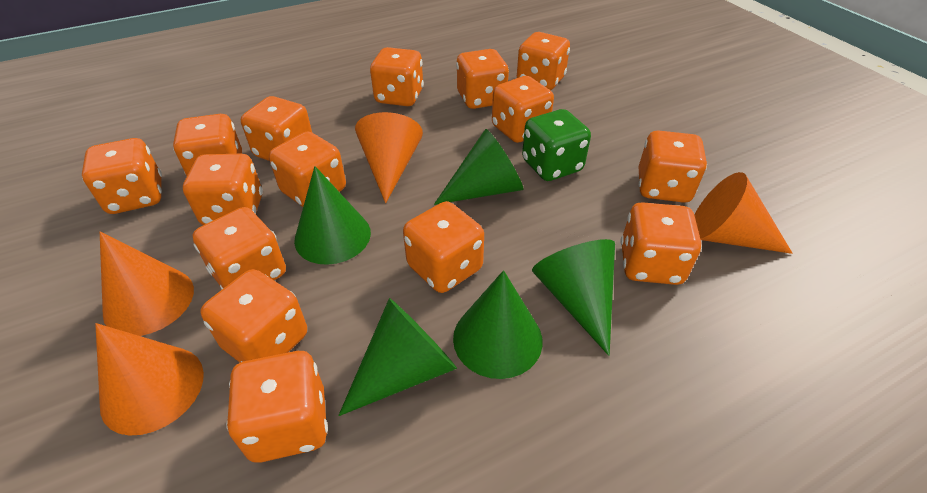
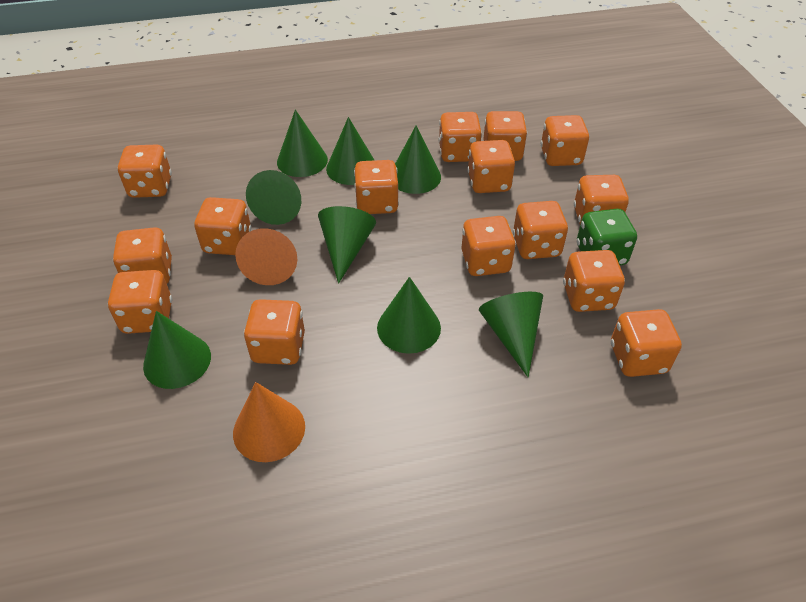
green cone: [294,166,371,265] [338,298,457,416] [434,129,523,205] [453,270,543,379] [532,239,615,356] = 5 -> [143,311,211,389] [246,170,301,225] [277,109,328,177] [318,206,376,284] [326,117,374,185] [377,277,441,354] [395,126,441,194] [479,292,543,377] = 8
orange cone: [95,323,204,436] [100,231,194,336] [355,112,423,203] [695,172,793,254] = 4 -> [233,382,305,462] [235,228,297,285] = 2

